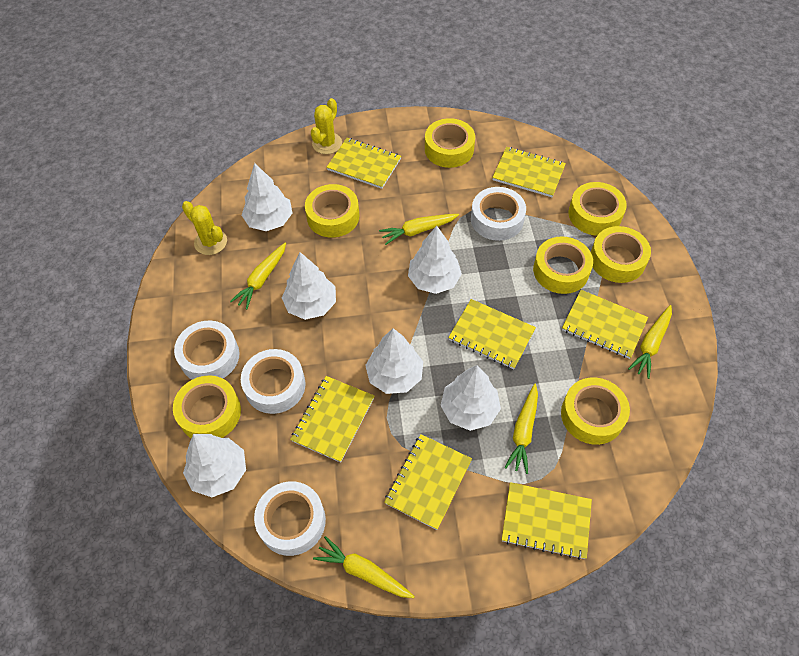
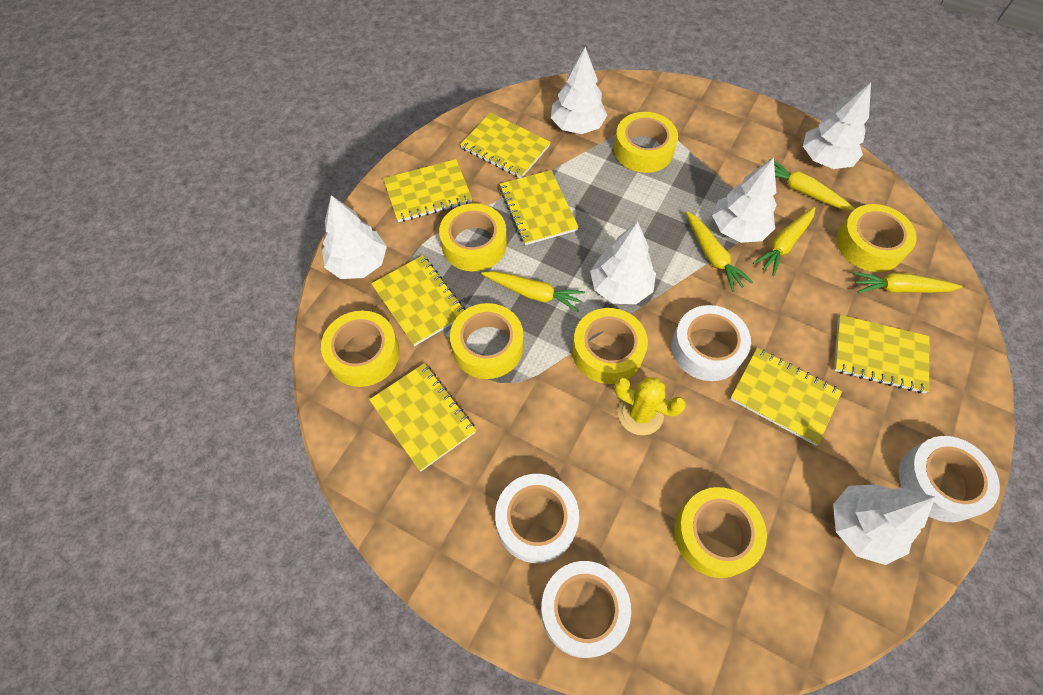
yellow cactus: [182,201,227,255] [311,98,342,154] = 2 -> [614,377,686,435] = 1

